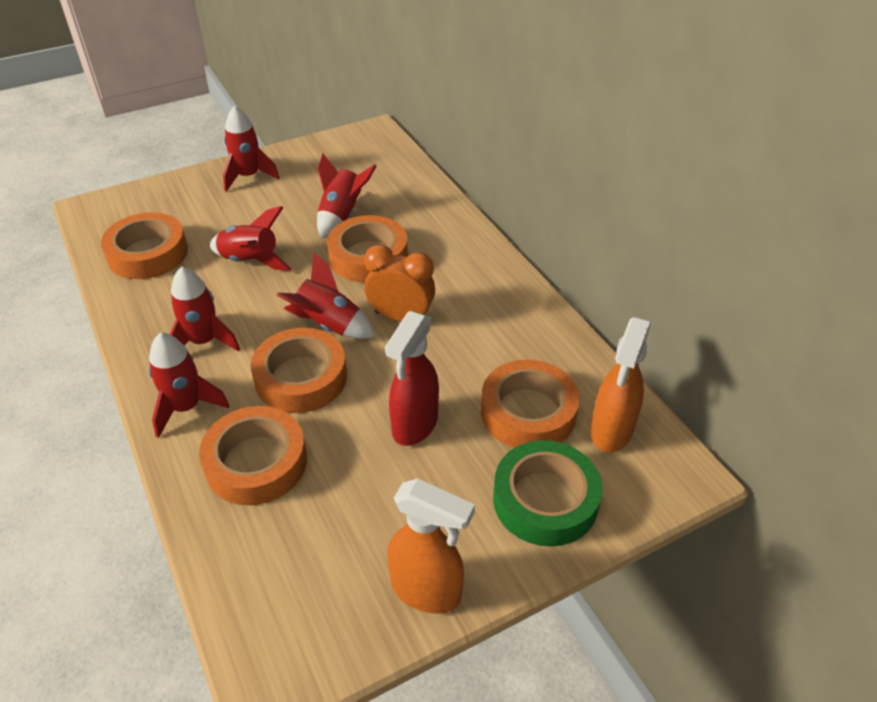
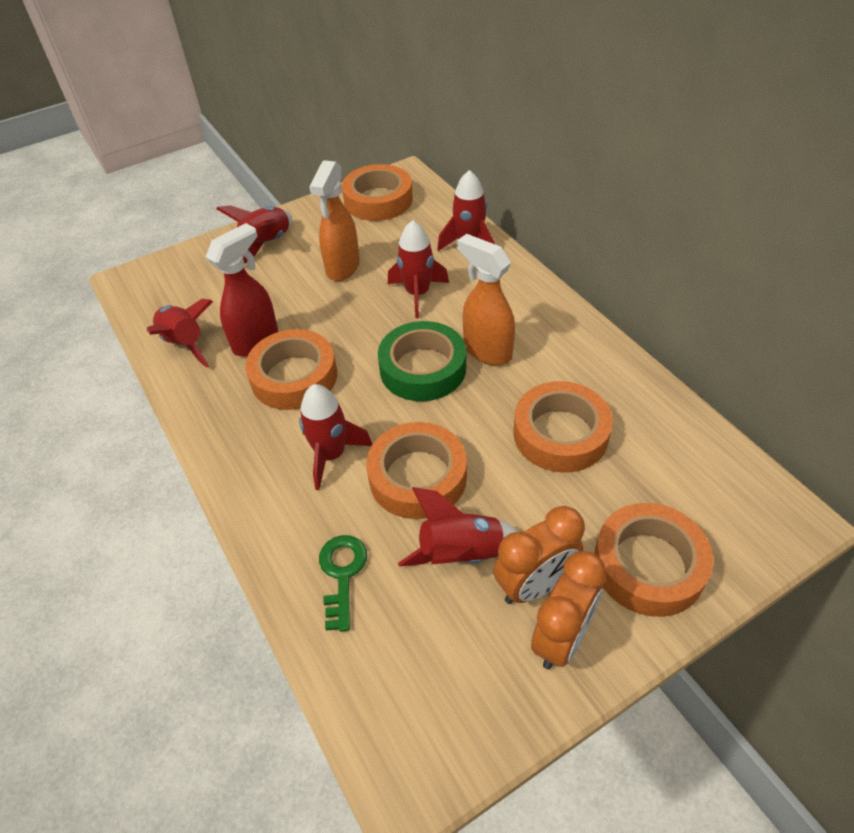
green key: none = 0 -> [319,535,367,632] = 1
orange clock: [364,245,435,321] = 1 -> [493,506,585,604] [531,551,607,670] = 2

